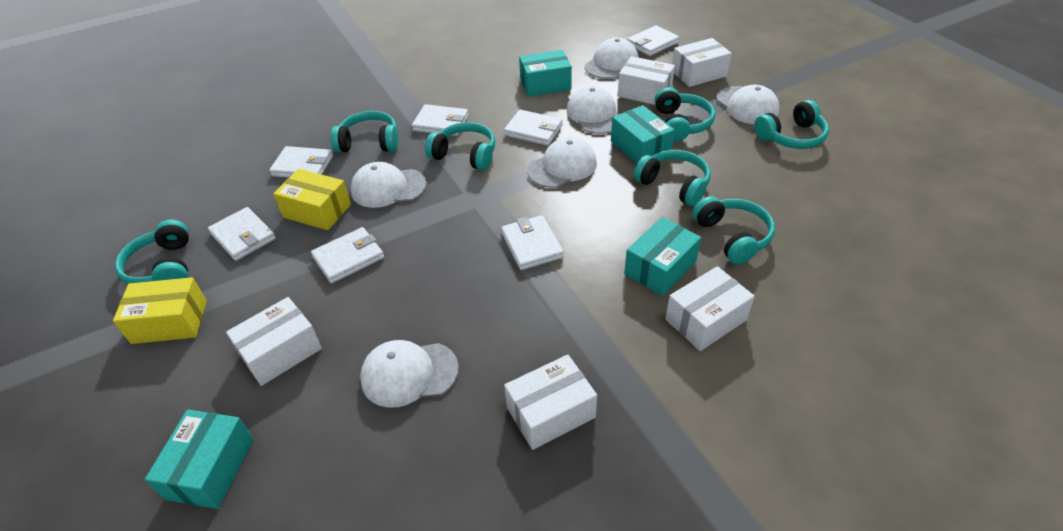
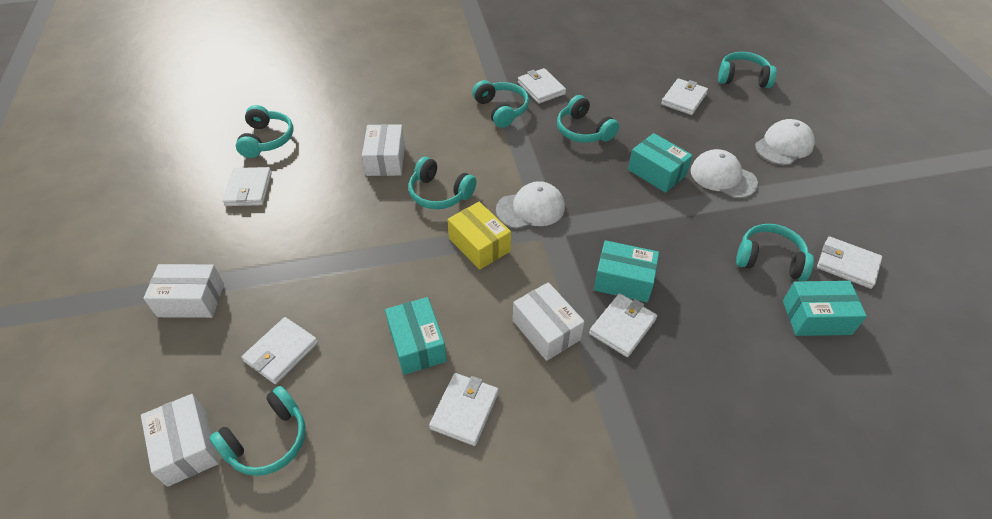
white box: [226,297,322,386] [504,355,597,450] [618,56,675,105] [665,266,755,351] [672,38,732,87] = 5 -> [141,394,219,487] [143,264,224,318] [362,124,405,176] [513,282,585,361] = 4
white cap: [351,162,427,208] [360,340,459,408] [527,137,597,188] [567,86,619,134] [585,37,639,79] [717,85,780,124] = 6 -> [496,181,565,229] [691,149,758,198] [755,119,815,165] = 3
yellow box: [113,277,207,344] [273,169,351,230] = 2 -> [448,202,511,270] = 1

